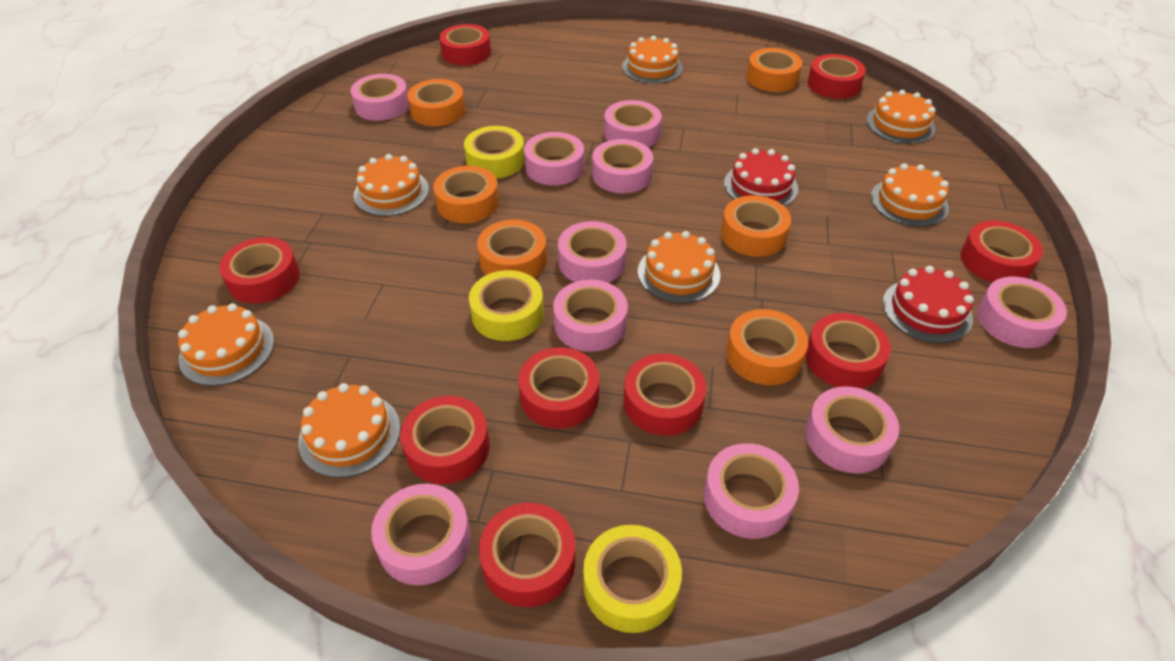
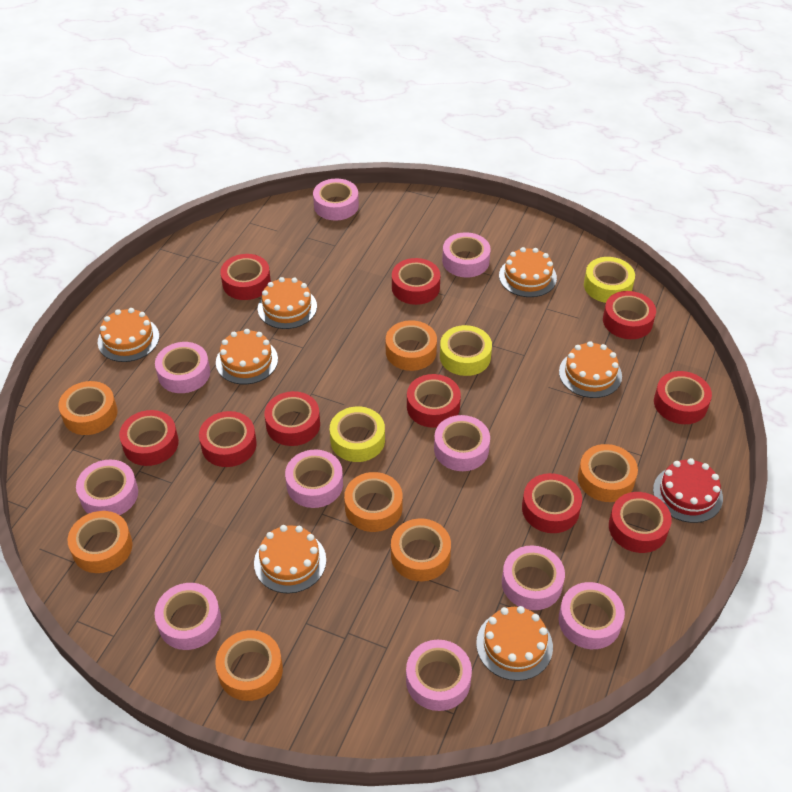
orange tape: [407,79,465,126] [433,166,499,223] [477,220,547,278] [721,195,791,257] [726,309,808,385] [747,48,802,92] = 6 -> [58,381,117,435] [68,511,133,573] [215,630,283,701] [344,472,402,532] [386,320,437,371] [391,518,451,581] [578,444,638,502] = 7
red cake: [724,148,798,206] [882,266,974,343] = 2 -> [653,458,723,523] = 1
red tape: [219,237,300,304] [400,396,490,484] [439,24,491,66] [479,503,576,607] [518,347,599,429] [624,354,707,436] [805,313,891,389] [807,54,866,99] [961,221,1043,282] = 9 -> [119,410,179,466] [199,411,257,467] [220,254,271,300] [264,391,320,446] [392,258,440,305] [407,374,461,428] [522,473,582,533] [603,291,656,339] [609,492,672,553] [654,371,712,424] = 10

